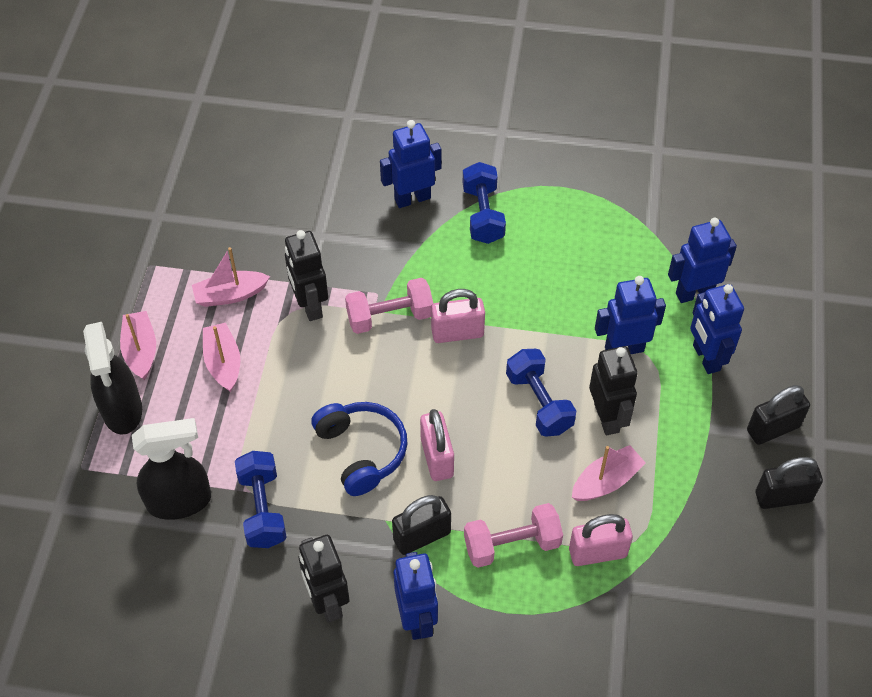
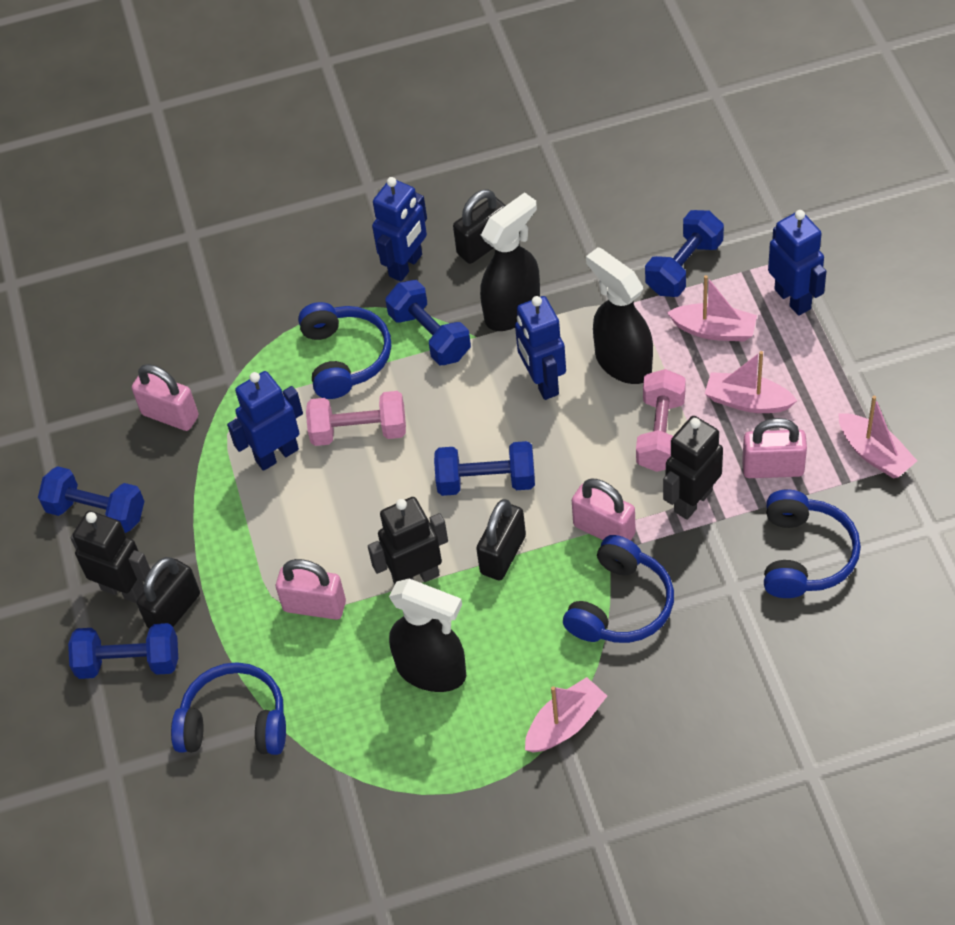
black spray bottle: [83,322,142,435] [132,418,211,520] = 2 -> [389,578,466,692] [480,192,540,331] [586,247,653,384] = 3
blue dumbbell: [235,451,287,548] [463,162,506,244] [506,349,576,437] = 3 -> [38,466,144,533] [68,623,178,679] [386,280,471,365] [434,441,535,496] [645,210,724,297] = 5
blue headphones: [311,402,407,496] = 1 -> [171,662,286,755] [298,302,391,399] [563,535,674,643] [764,489,861,598] = 4
blue robot: [380,120,442,208] [394,552,438,640] [595,276,666,354] [668,218,737,303] [690,284,744,374] = 5 -> [227,371,303,471] [372,177,427,282] [515,296,566,400] [768,210,826,316] = 4
pink padlock: [420,409,454,481] [431,289,485,343] [569,514,633,566] = 3 -> [132,364,198,431] [276,559,346,620] [572,479,636,541] [742,418,807,478] = 4

